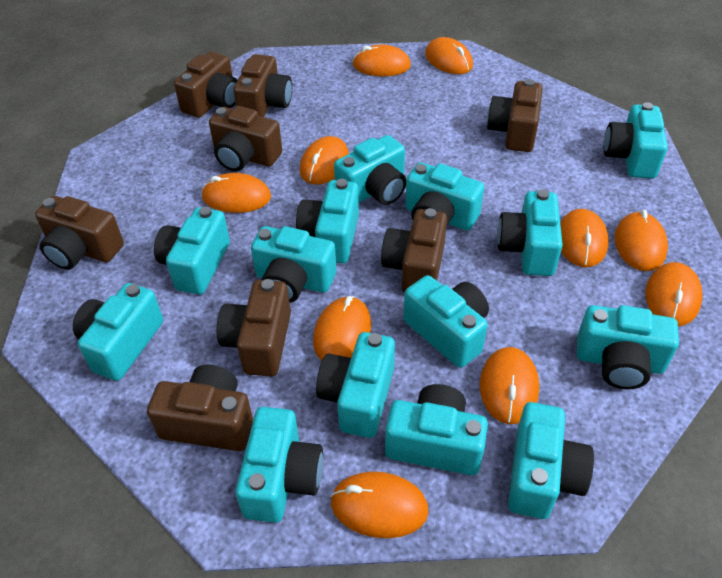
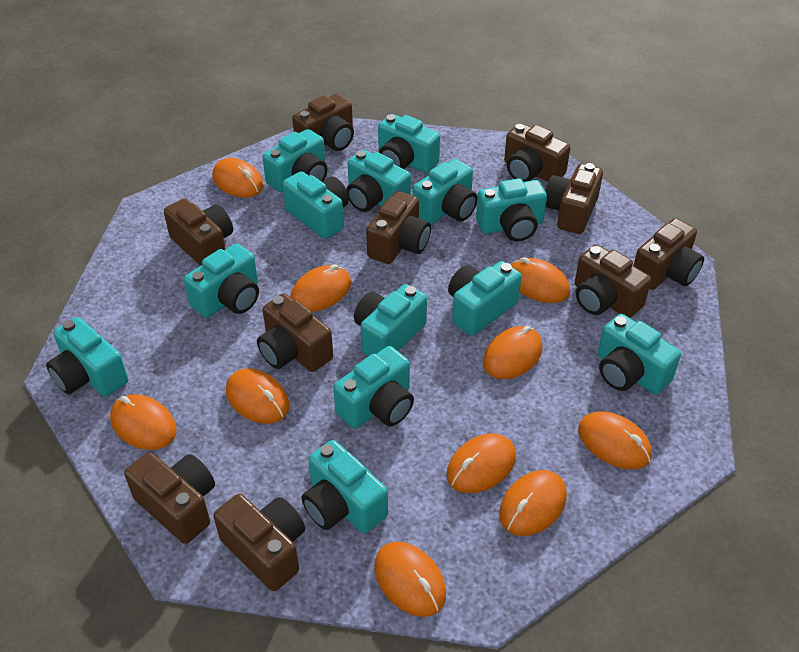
brown camera: [35,196,124,270] [147,364,253,451] [174,51,237,118] [209,106,282,171] [217,279,291,377] [233,54,292,117] [381,208,447,293] [487,79,543,152] = 8 -> [124,452,215,544] [164,198,233,266] [214,494,305,591] [257,294,333,372] [292,94,354,151] [366,191,431,264] [504,123,571,182] [545,163,603,234] [575,244,651,318] [633,218,704,290] = 10
turquoise camera: [73,283,163,381] [154,207,230,295] [235,407,323,523] [251,226,336,303] [296,179,359,264] [316,332,395,438] [334,135,406,205] [385,384,488,475] [403,275,489,368] [405,162,484,230] [497,189,563,276] [508,402,594,519] [577,305,679,389] [604,102,668,179] = 14 -> [46,317,128,397] [184,243,259,318] [263,129,327,193] [282,171,349,239] [301,440,388,534] [333,346,414,429] [346,150,411,212] [354,284,427,356] [378,114,440,173] [412,159,477,225] [448,261,522,336] [476,178,547,242] [598,314,681,394] = 13

